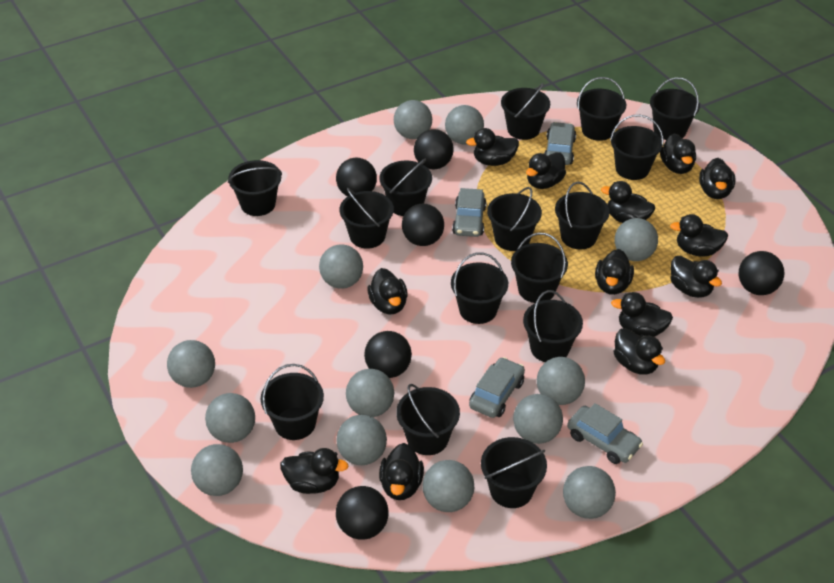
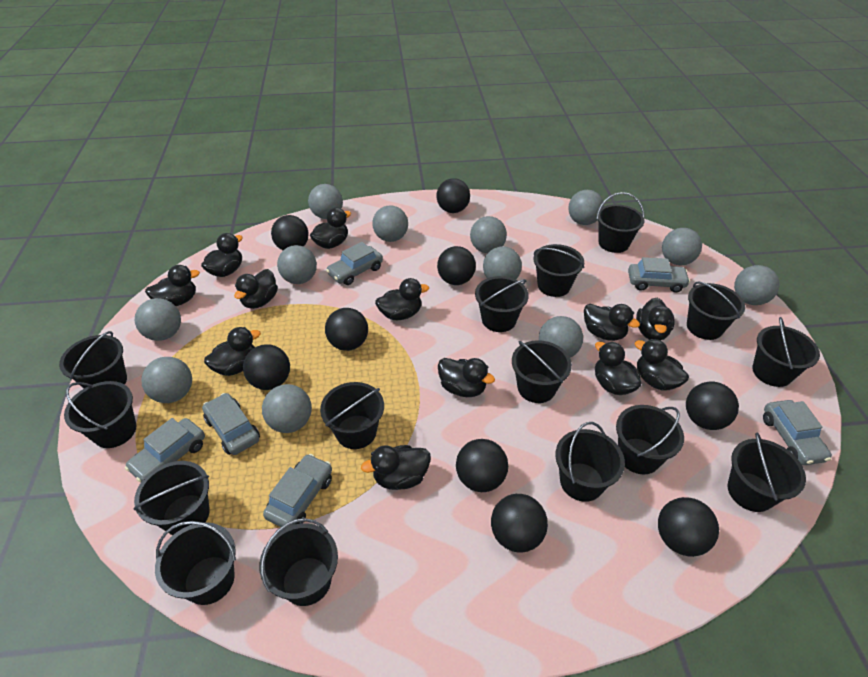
black ball: [336,158,377,197] [336,486,389,540] [364,331,412,378] [402,204,444,246] [414,129,454,169] [739,251,784,295] = 6 -> [243,344,290,390] [271,215,309,250] [325,308,368,351] [436,178,470,213] [437,246,476,285] [456,439,508,492] [491,494,548,553] [658,497,719,557] [686,381,739,430] = 9
black duck: [280,448,349,494] [367,268,408,314] [379,443,424,500] [466,128,519,166] [526,152,566,189] [595,249,634,295] [601,181,655,223] [611,292,673,337] [614,328,665,374] [660,134,696,174] [670,214,728,256] [670,256,722,298] [699,158,735,199] = 13 -> [145,265,200,306] [201,233,243,277] [204,327,261,376] [234,269,278,309] [310,207,351,249] [361,445,431,490] [375,278,429,320] [438,358,495,397] [584,304,640,341] [595,342,641,395] [634,339,689,391] [636,298,675,341] = 12
grey ball: [167,340,215,388] [191,444,243,496] [205,393,255,443] [319,244,363,289] [336,415,387,465] [346,369,394,417] [394,100,432,139] [422,460,474,512] [445,105,484,144] [513,394,563,444] [537,357,585,405] [563,466,616,519] [615,218,658,261] = 13 -> [135,298,181,341] [141,357,192,403] [262,384,312,433] [277,245,317,284] [308,184,343,219] [373,205,408,242] [470,216,507,253] [483,246,522,280] [539,316,583,358] [568,190,604,225] [662,228,702,265] [734,265,780,305] = 12
grey car: [452,188,487,237] [469,357,525,418] [544,122,576,165] [567,403,643,464] = 4 -> [125,418,205,482] [202,393,260,455] [263,454,332,527] [326,242,383,285] [628,257,690,293] [763,400,832,465] = 6

